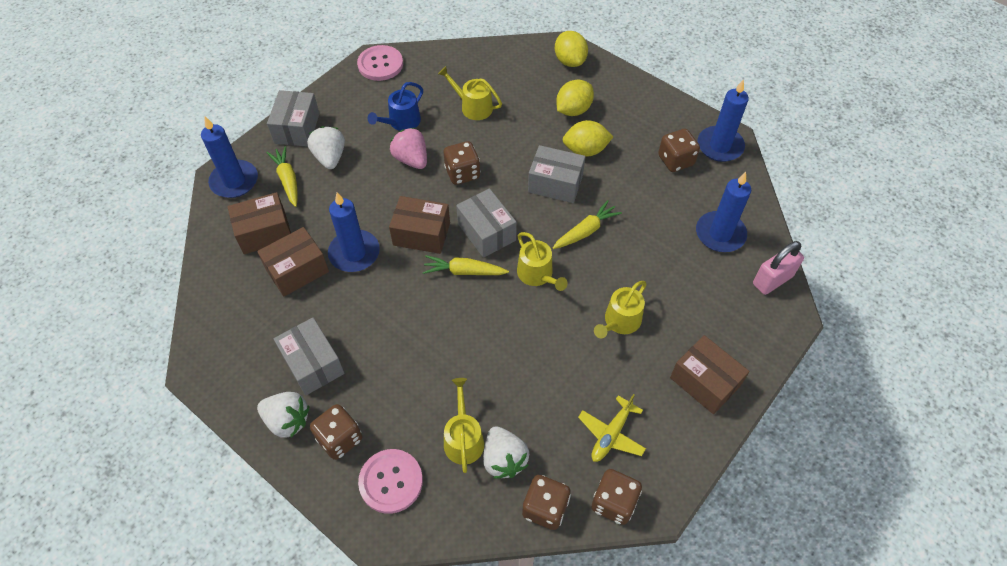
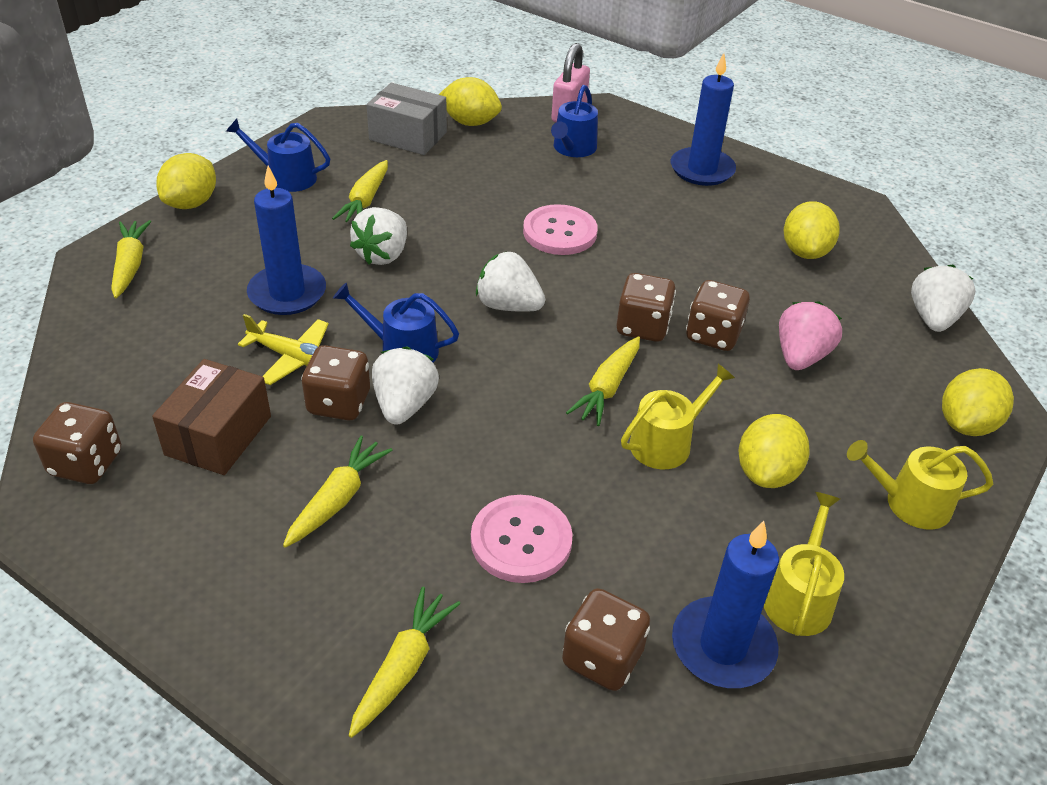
blue candle: [201,117,258,198] [328,192,380,272] [696,172,751,252] [697,79,749,162] = 4 -> [247,166,326,315] [671,53,736,186] [672,521,779,688] = 3
blue watering can: [368,82,423,131] = 1 -> [226,119,330,192] [333,282,459,362] [551,85,598,157] = 3
brown box: [228,192,291,254] [257,227,329,297] [389,196,450,254] [670,335,750,414] = 4 -> [152,359,271,475] = 1
grey box: [267,90,320,147] [274,317,344,395] [456,189,517,258] [528,145,585,203] = 4 -> [367,83,447,155] = 1
white strawberry: [257,392,309,438] [307,126,345,169] [483,426,529,479] = 3 -> [350,207,407,265] [372,346,439,425] [476,252,545,312] [911,264,976,332] = 4
yellow carrot: [267,146,298,207] [423,255,509,275] [553,200,622,249] = 3 -> [111,220,151,298] [283,435,393,548] [332,160,388,222] [349,586,460,738] [566,336,640,426] = 5
yellow lemon: [555,31,588,67] [556,80,594,116] [563,120,613,157] = 3 -> [156,153,216,209] [439,77,502,126] [739,414,809,488] [784,201,840,259] [942,368,1014,436] = 5
yellow watering can: [438,66,502,120] [444,378,484,473] [517,232,568,291] [594,281,647,338] = 4 -> [621,364,735,469] [764,492,844,636] [847,440,993,530] = 3

